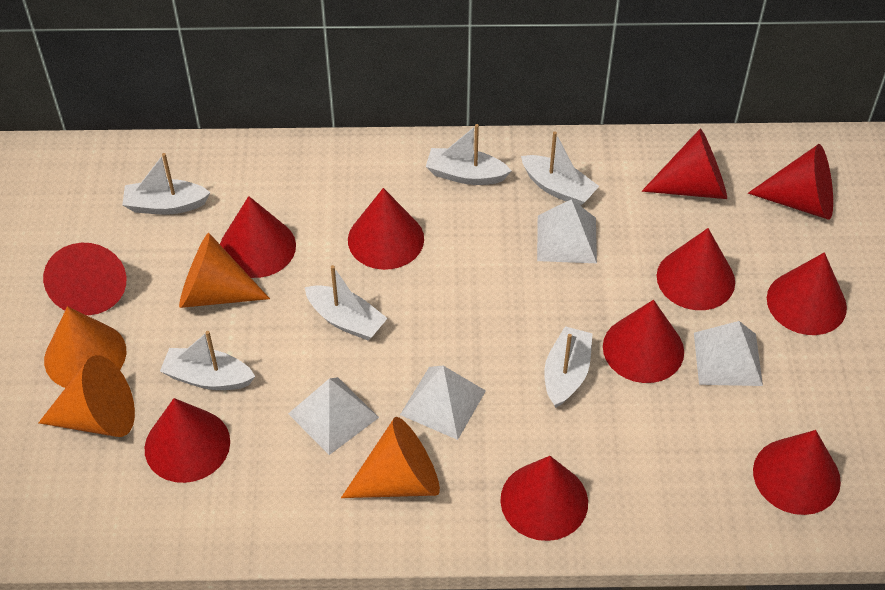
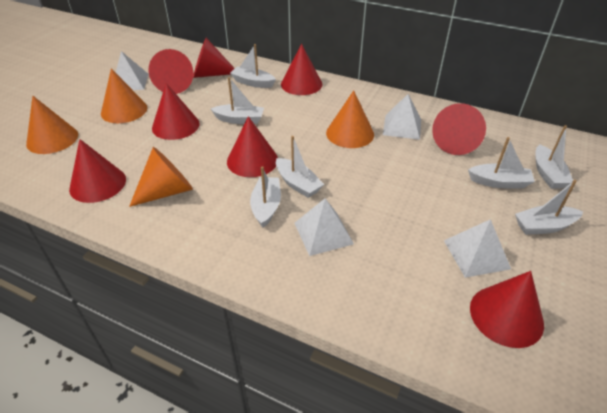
red cone: [43,243,126,315] [145,398,230,483] [220,196,296,278] [348,188,424,270] [500,456,588,541] [603,300,684,383] [642,129,727,199] [657,228,735,310] [748,144,833,220] [753,430,841,515] [767,252,847,335] = 11 -> [69,139,126,203] [149,49,193,94] [152,83,200,140] [193,38,235,78] [227,116,278,177] [281,44,322,95] [432,103,486,155] [470,271,544,348] = 8
white boat: [122,153,211,215] [160,331,256,390] [305,265,388,341] [426,124,512,185] [521,131,599,206] [544,326,593,408] = 6 -> [211,77,264,124] [230,44,276,88] [250,166,281,228] [276,136,324,198] [468,137,535,188] [515,180,583,235] [535,125,573,189] = 7

